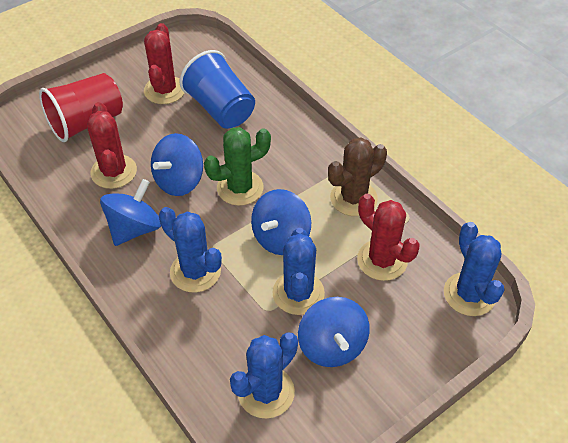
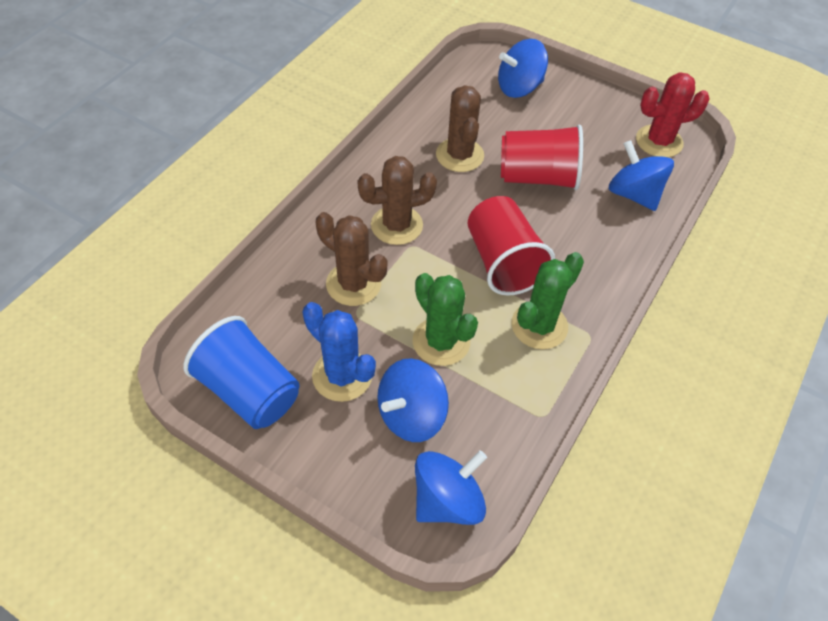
blue cactus: [159,207,222,293] [230,332,298,419] [273,228,325,315] [444,222,504,316] = 4 -> [302,302,376,402] = 1
brown cactus: [328,137,387,216] = 1 -> [316,212,387,306] [357,156,437,245] [436,85,484,172] = 3
green cactus: [204,127,271,206] = 1 -> [412,273,478,366] [511,252,584,349] = 2
red cactus: [87,102,137,189] [144,23,185,104] [357,194,420,281] = 3 -> [636,72,710,158] = 1
red cup: [39,73,123,142] = 1 -> [468,196,555,296] [501,125,583,190] = 2

